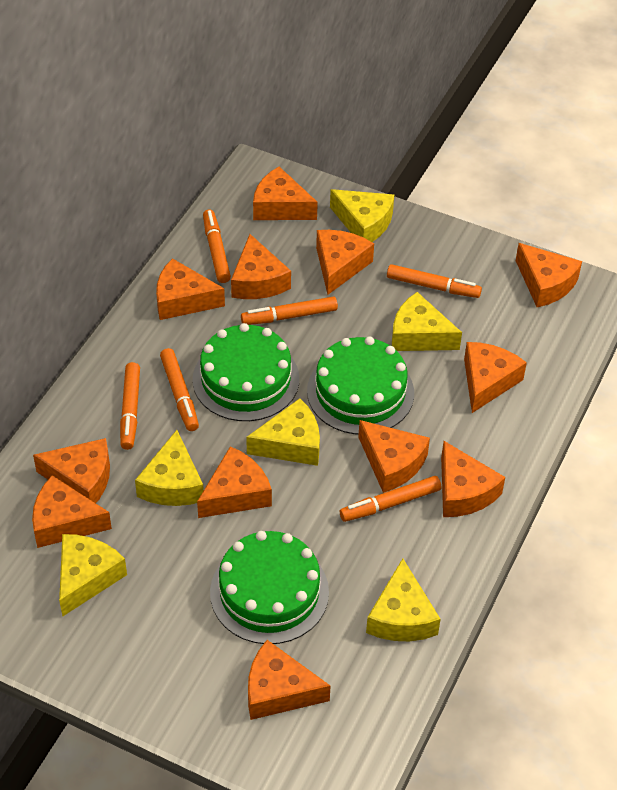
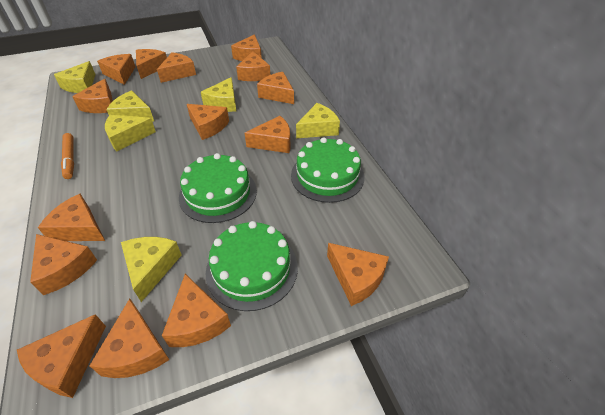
orange cheese: [32,475,112,548] [33,438,110,503] [156,258,225,320] [197,446,272,518] [231,234,291,299] [248,640,331,720] [253,167,318,220] [316,230,374,295] [358,420,430,493] [441,441,505,517] [464,342,527,413] [516,243,582,307] = 12 -> [17,314,106,398] [30,234,97,295] [38,194,105,241] [72,79,113,113] [90,299,169,378] [97,54,135,85] [136,49,167,79] [157,52,196,83] [162,274,231,347] [187,104,229,140] [231,34,262,61] [236,51,270,81] [245,116,291,153] [257,72,294,104] [327,243,389,306] = 15
orange marker: [120,362,140,450] [160,348,199,431] [203,209,231,283] [241,296,338,325] [340,476,441,522] [387,264,482,298] = 6 -> [61,133,74,179] = 1

